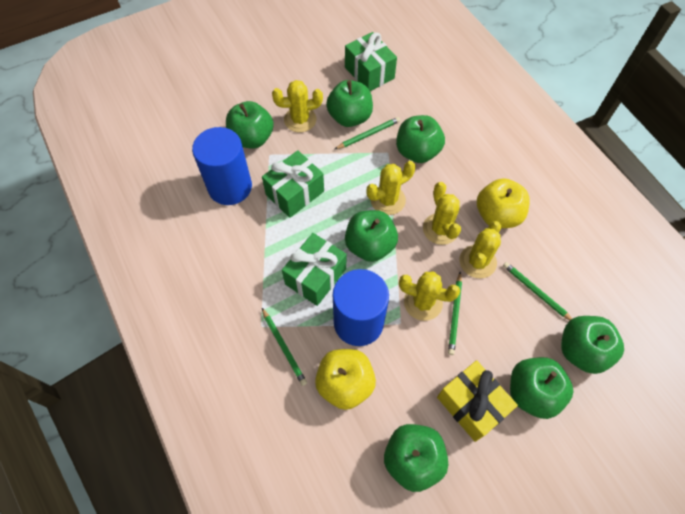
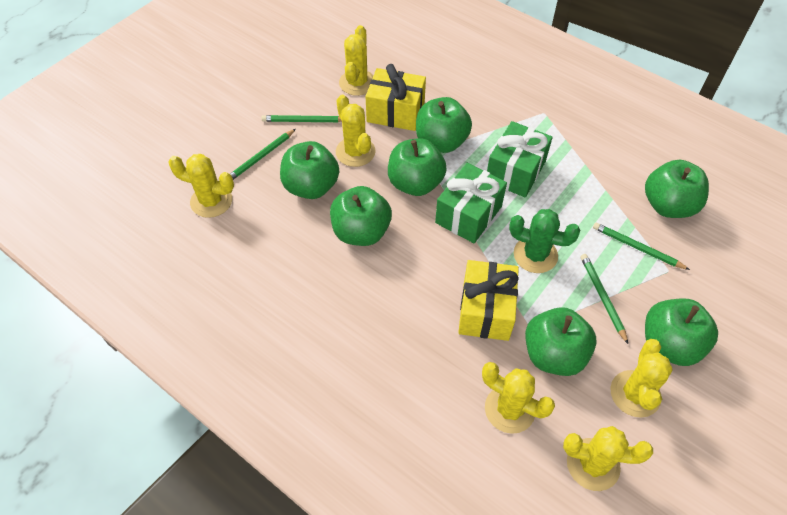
blue cylinder: [192,127,252,205] [333,269,389,346] = 2 -> none = 0
green cactus: none = 0 -> [509,209,580,273] = 1
green gift: [262,150,324,218] [282,233,346,306] [345,32,397,91] = 3 -> [435,163,507,243] [487,121,553,197] = 2
yellow apple: [315,349,376,410] [477,178,530,228] = 2 -> none = 0
yellow cactus: [272,80,323,132] [366,161,416,215] [399,271,460,321] [423,182,461,245] [459,221,501,279] = 5 -> [168,154,234,218] [336,95,376,167] [339,25,374,96] [482,362,555,434] [563,426,653,491] [610,339,673,418] = 6
yellow gift: [437,360,518,442] = 1 -> [365,64,426,131] [458,260,519,341] = 2

